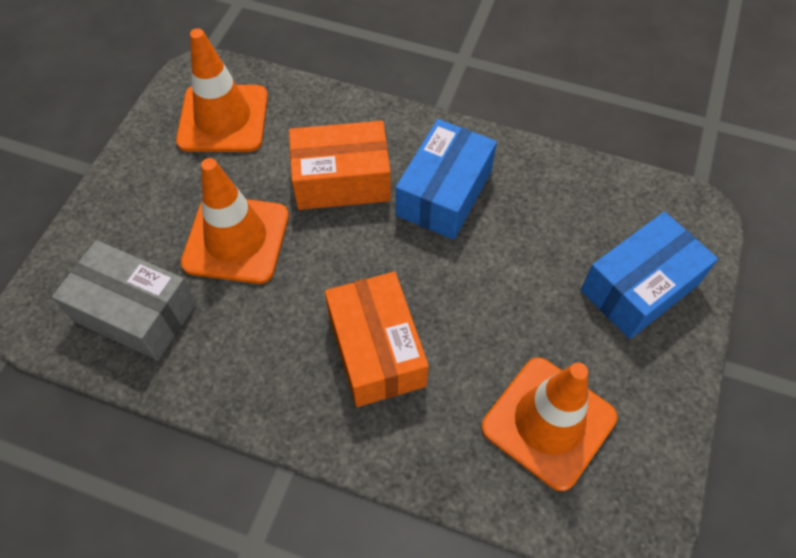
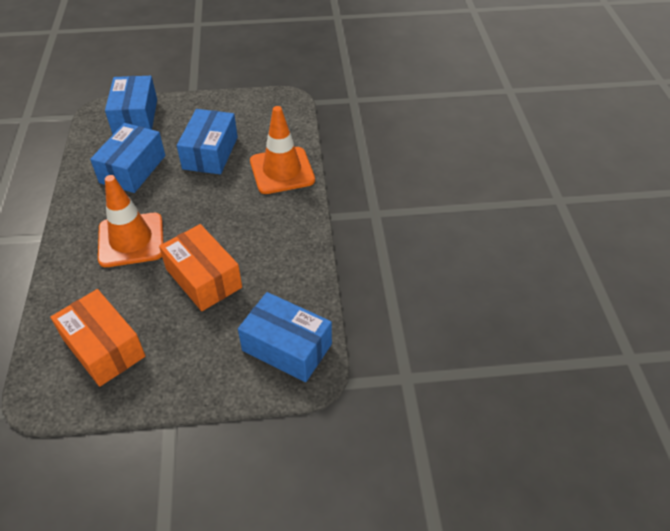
blue box: [396,119,497,240] [581,212,718,339] = 2 -> [90,123,165,193] [105,76,157,134] [177,109,238,174] [238,292,332,382] = 4
grey box: [52,240,197,361] = 1 -> none = 0
orange traffic cone: [176,28,268,152] [181,158,289,284] [482,357,617,491] = 3 -> [98,175,164,267] [250,106,315,194] = 2

